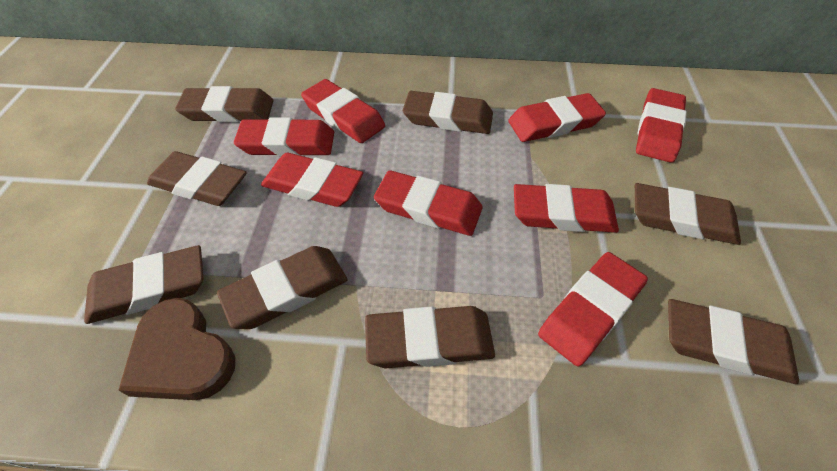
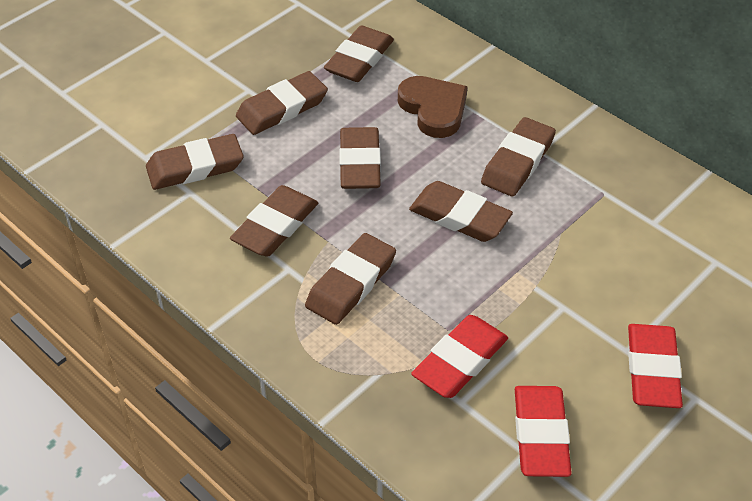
red eraser: [234,117,334,157] [261,153,363,207] [301,79,385,143] [374,170,483,236] [508,93,606,142] [514,184,619,233] [538,252,648,367] [636,88,687,163] = 8 -> [411,315,508,398] [515,386,572,477] [628,324,683,408] = 3

